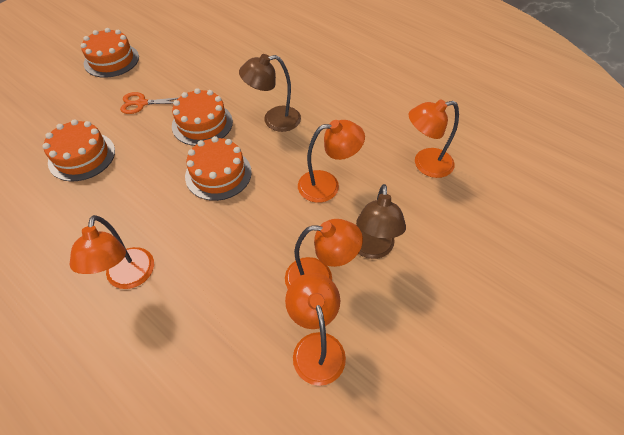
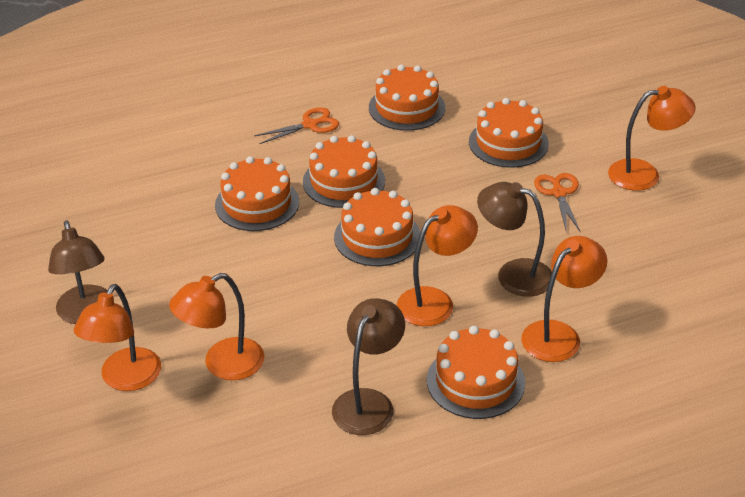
brown lamp: [239,54,301,132] [356,184,406,259] = 2 -> [48,220,107,324] [332,298,405,435] [477,182,552,297] = 3
orange cake: [43,119,115,181] [81,28,139,78] [172,88,233,146] [185,136,252,201] = 4 -> [215,156,299,231] [303,135,385,208] [334,188,420,266] [369,65,445,131] [427,326,525,419] [469,98,549,168] = 6
orange scissors: [120,92,179,114] = 1 -> [254,107,339,144] [534,173,581,232] = 2

